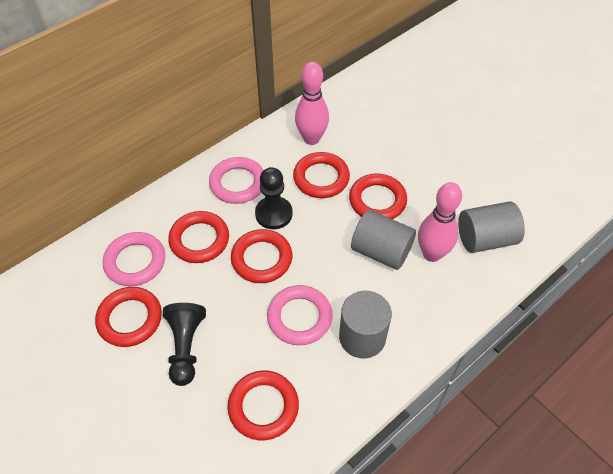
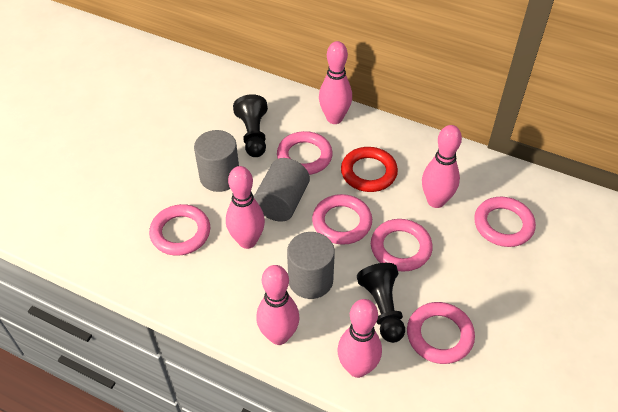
pink bowling pin: [295,62,329,145] [418,182,462,262] = 2 -> [226,166,265,249] [256,265,300,345] [319,41,352,124] [337,299,382,378] [422,125,462,208] = 5
pink ring: [103,232,165,286] [209,157,263,204] [267,285,333,345] = 3 -> [149,204,210,256] [277,131,333,175] [312,194,372,245] [371,219,433,272] [407,302,475,364] [474,197,536,247] = 6
red ring: [95,287,162,347] [168,211,229,263] [228,371,299,440] [231,229,292,283] [293,152,350,198] [349,174,407,219] = 6 -> [341,147,398,192] = 1

